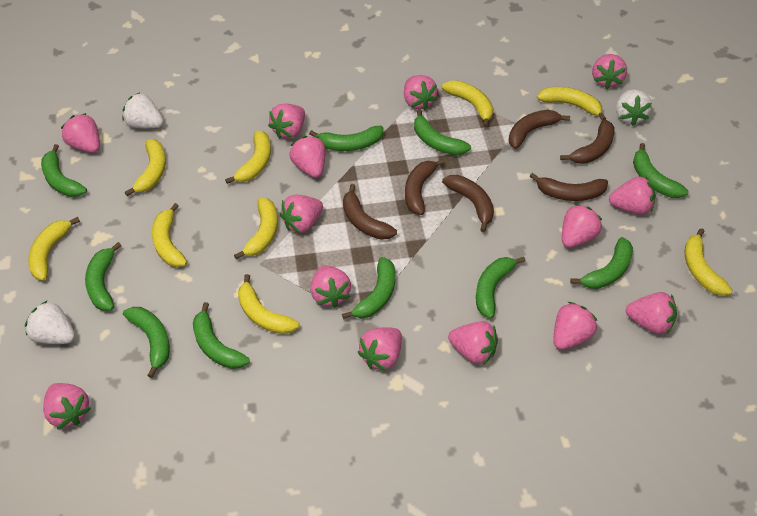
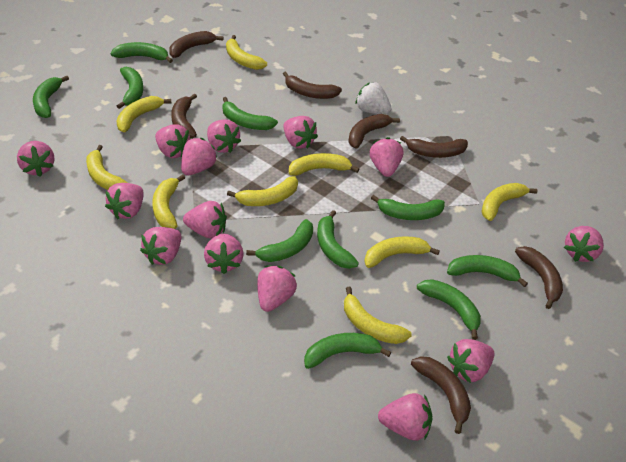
brown banana: [343,184,397,240] [405,159,445,215] [442,175,494,232] [509,110,570,149] [530,173,608,201] [560,119,615,164] = 6 -> [169,31,223,58] [171,93,197,138] [283,71,342,99] [348,114,400,148] [400,136,468,158] [411,356,471,434] [515,246,563,309] = 7
white strawberry: [25,301,75,344] [122,93,164,128] [616,89,652,126] = 3 -> [355,82,392,114] = 1

